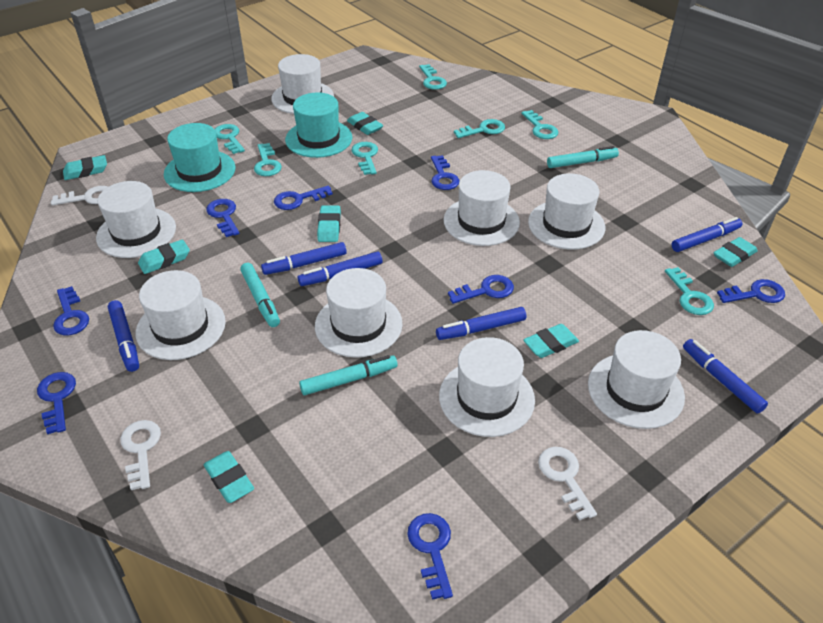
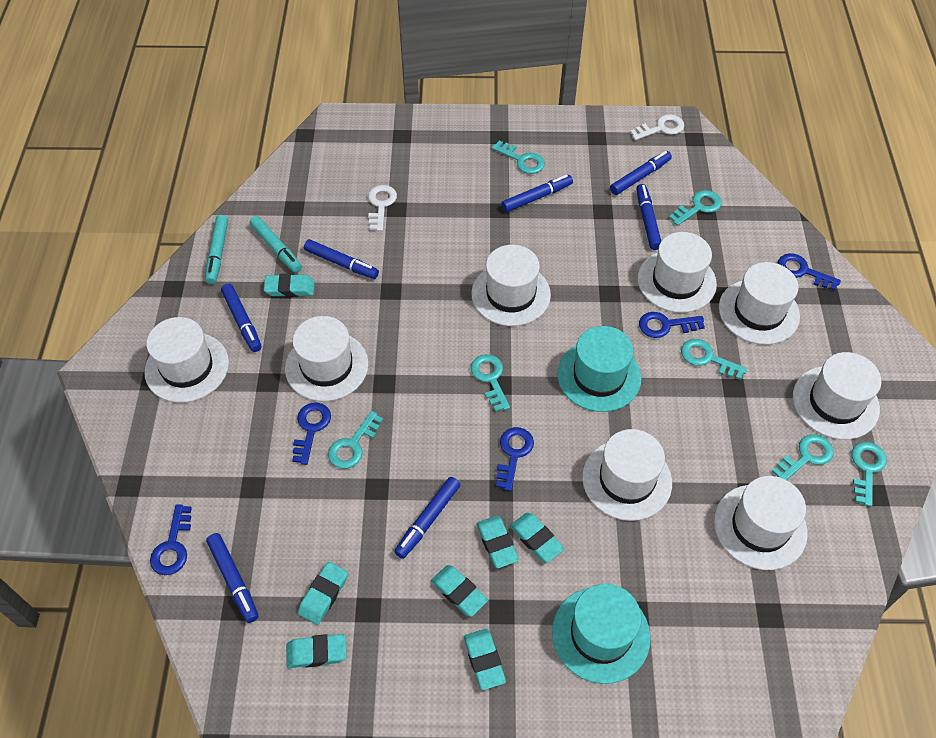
blue key: [37,372,76,434] [53,286,89,335] [206,199,239,237] [274,185,333,210] [407,513,453,600] [431,155,459,190] [448,275,514,304] [717,279,785,303] = 8 -> [150,504,192,575] [292,402,331,465] [496,427,534,491] [639,312,705,338] [777,253,841,291] = 5
blue marker: [108,300,139,372] [261,242,346,275] [298,251,382,286] [436,307,526,340] [672,217,742,252] [683,339,768,414] = 6 -> [206,533,259,623] [221,284,262,352] [304,239,379,279] [394,477,460,559] [501,175,573,212] [610,151,672,195] [636,184,661,250] = 7
turquoise marker: [240,263,280,327] [299,355,398,395] [547,146,619,168] = 3 -> [205,215,228,284] [250,216,302,273] = 2
white key: [51,186,108,205] [120,420,161,490] [538,447,597,521] = 3 -> [368,185,397,231] [630,114,684,140] = 2

